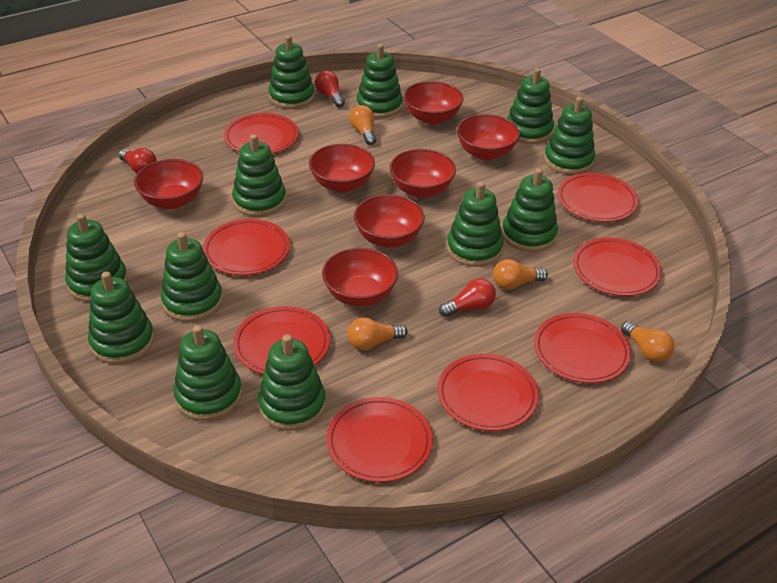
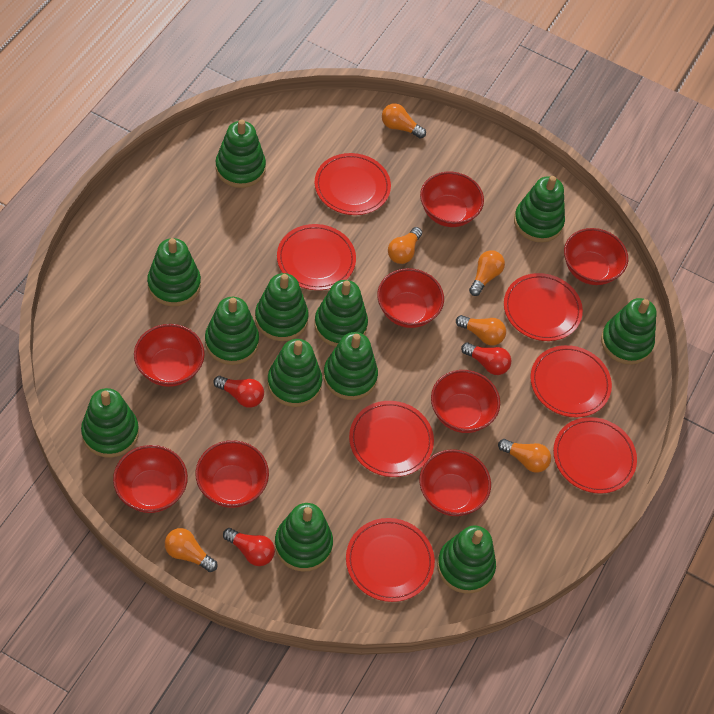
orange light bulb: [347,317,408,350] [349,105,376,145] [493,259,548,290] [621,321,675,363] = 4 -> [165,528,218,572] [382,103,426,139] [388,227,422,264] [456,315,506,345] [469,250,505,296] [498,439,551,473] = 6
red bowl: [134,159,203,209] [309,144,375,193] [322,248,398,307] [354,194,425,248] [390,149,456,198] [403,81,464,125] [457,114,520,160] = 7 -> [113,445,188,513] [134,324,205,387] [195,440,269,508] [377,268,444,328] [419,449,491,516] [420,172,484,227] [431,370,500,433] [564,228,628,285] = 8
red plate: [203,219,290,275] [224,113,299,154] [233,306,330,374] [326,397,433,482] [437,354,539,431] [534,313,631,383] [557,173,639,222] [573,238,662,296] = 8 -> [277,224,356,290] [315,153,391,215] [346,518,435,602] [349,401,434,477] [504,273,583,341] [530,345,612,417] [553,417,637,494] = 7

